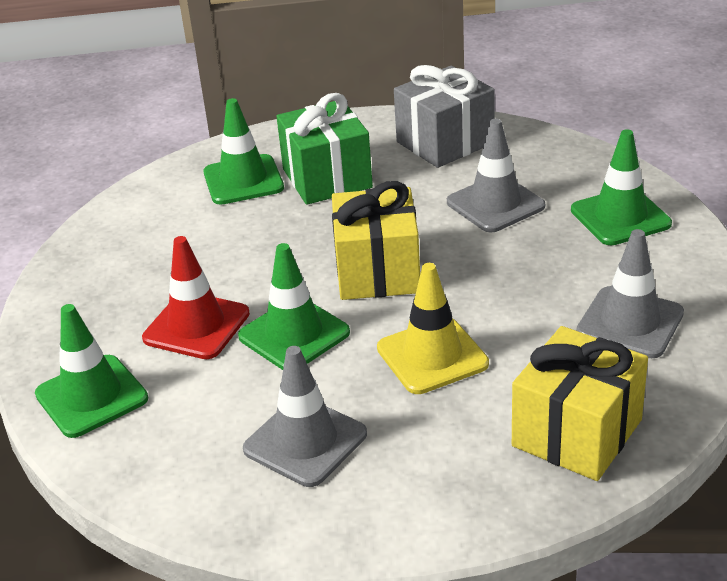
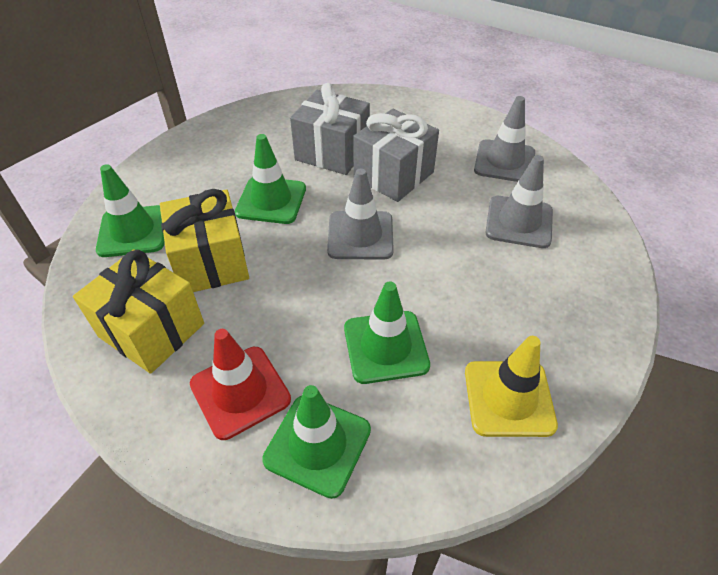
green gift: [276,93,373,205] = 1 -> none = 0
grey gift: [394,65,495,168] = 1 -> [290,83,370,175] [353,109,439,202] = 2

